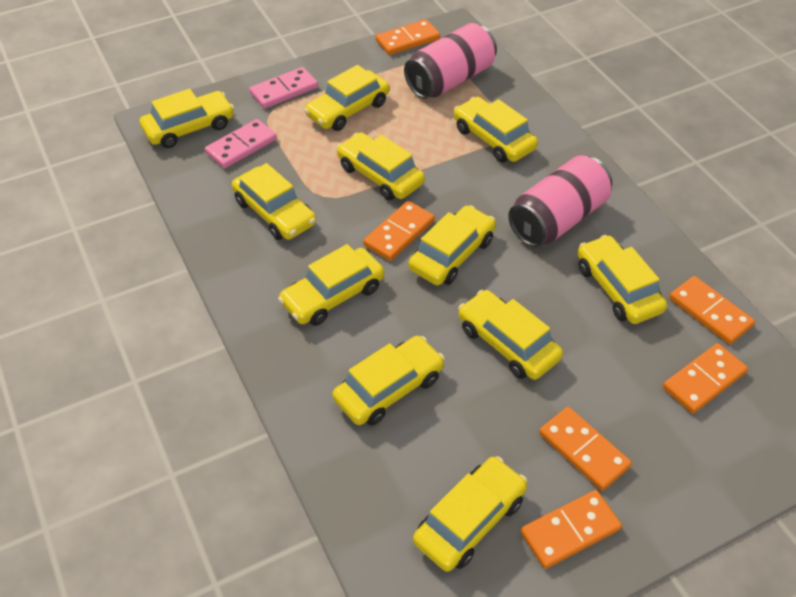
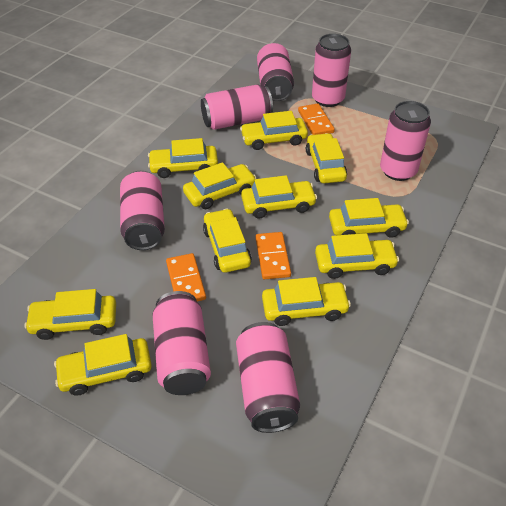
orange domino: [363,201,435,261] [376,19,440,55] [520,490,622,569] [539,407,632,491] [663,343,748,414] [669,276,755,344] = 6 -> [166,253,206,302] [256,232,291,279] [298,103,335,135] = 3
pink can: [404,23,497,99] [508,155,612,247] = 2 -> [120,171,165,250] [152,291,211,395] [201,84,273,130] [236,322,300,433] [257,43,294,101] [312,34,351,107] [380,101,431,181] = 7
pink domino: [205,119,277,169] [249,67,318,109] = 2 -> none = 0

